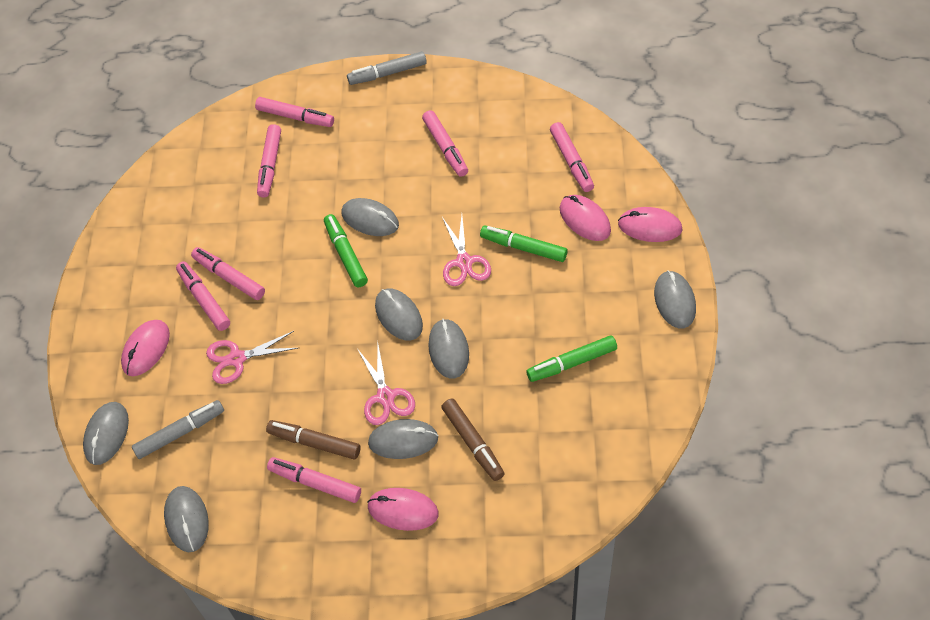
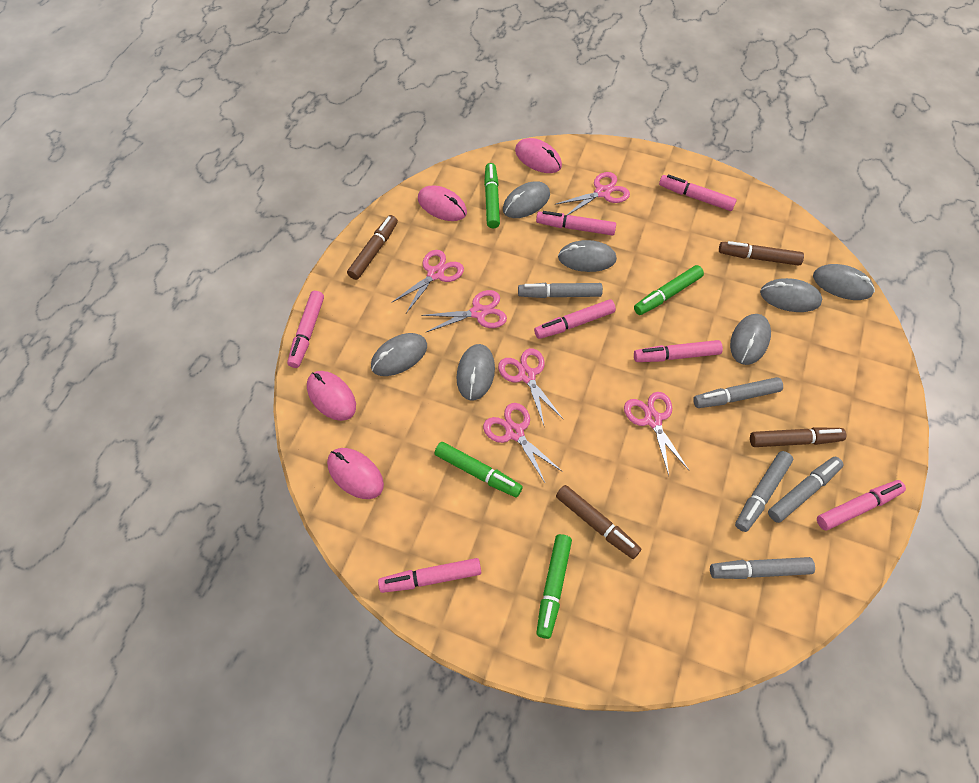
brown marker: [266,420,361,460] [441,399,505,481] = 2 -> [347,215,398,280] [556,485,641,559] [719,241,804,266] [750,427,846,447] = 4
green marker: [324,214,368,287] [480,226,568,262] [526,336,617,382] = 3 -> [434,442,523,497] [484,163,500,228] [536,534,572,639] [634,265,704,315] = 4
grey marker: [132,400,224,459] [347,51,427,85] = 2 -> [518,283,603,298] [693,377,783,408] [710,557,815,579] [735,451,793,532] [768,457,843,523] = 5
pink scissors: [206,331,298,384] [358,345,415,425] [442,215,491,286] = 3 -> [391,250,464,313] [421,290,507,332] [483,403,563,484] [498,348,564,425] [556,172,630,215] [624,392,689,475] = 6

